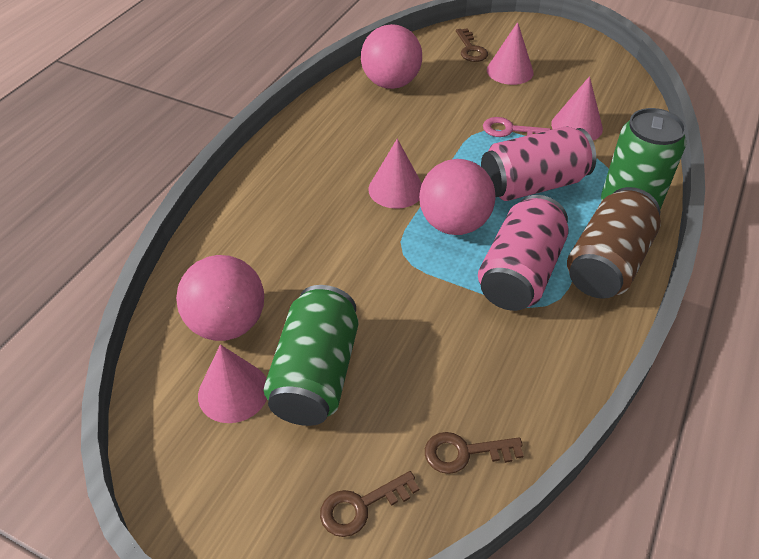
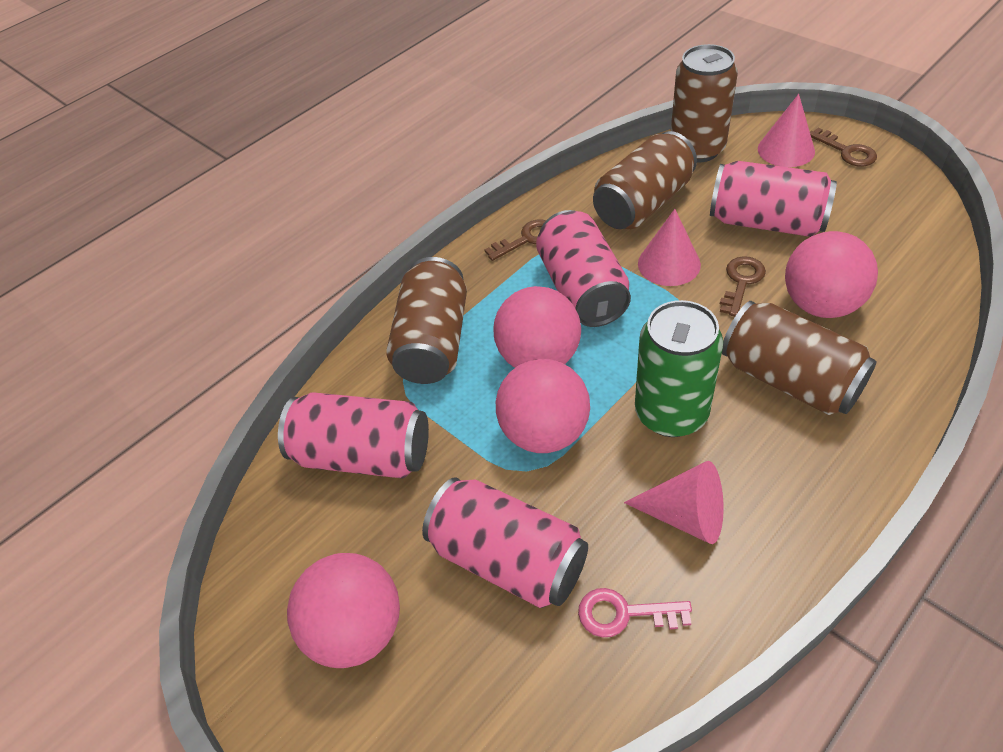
brown can: [567,187,661,299] = 1 -> [386,257,467,384] [593,131,697,229] [671,44,738,163] [722,301,877,415] = 4
green can: [264,285,358,426] [601,108,686,210] = 2 -> [635,300,723,437] = 1
pink ball: [176,255,264,341] [361,24,422,89] [419,159,496,235] = 3 -> [287,553,400,668] [493,286,581,368] [496,359,590,453] [785,231,878,318] = 4
pink can: [478,195,569,311] [481,126,596,201] = 2 -> [278,393,429,479] [422,477,588,608] [536,210,631,327] [710,161,837,237] = 4
pink cone: [198,344,267,423] [368,139,422,209] [487,22,534,85] [551,76,603,140] = 4 -> [624,461,724,544] [638,209,701,286] [758,94,815,167] = 3

